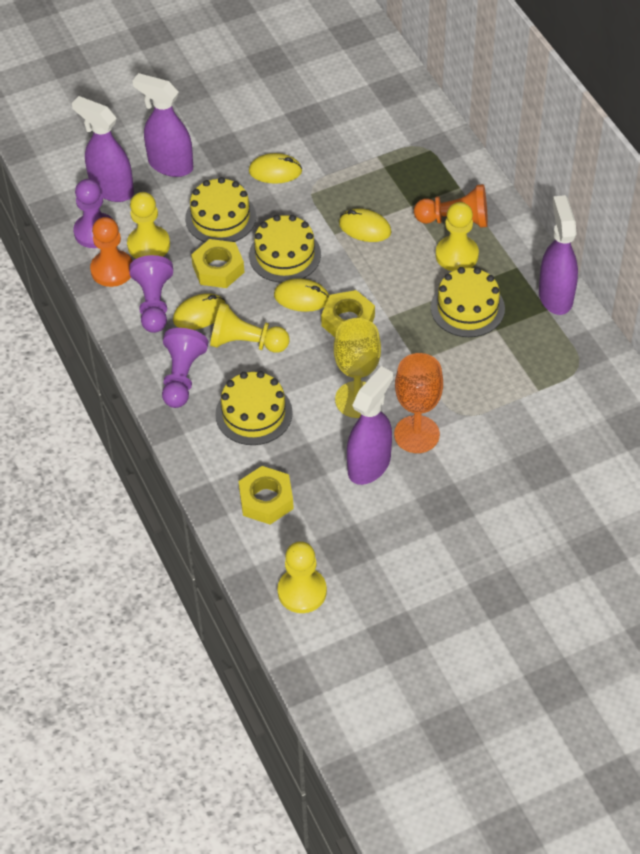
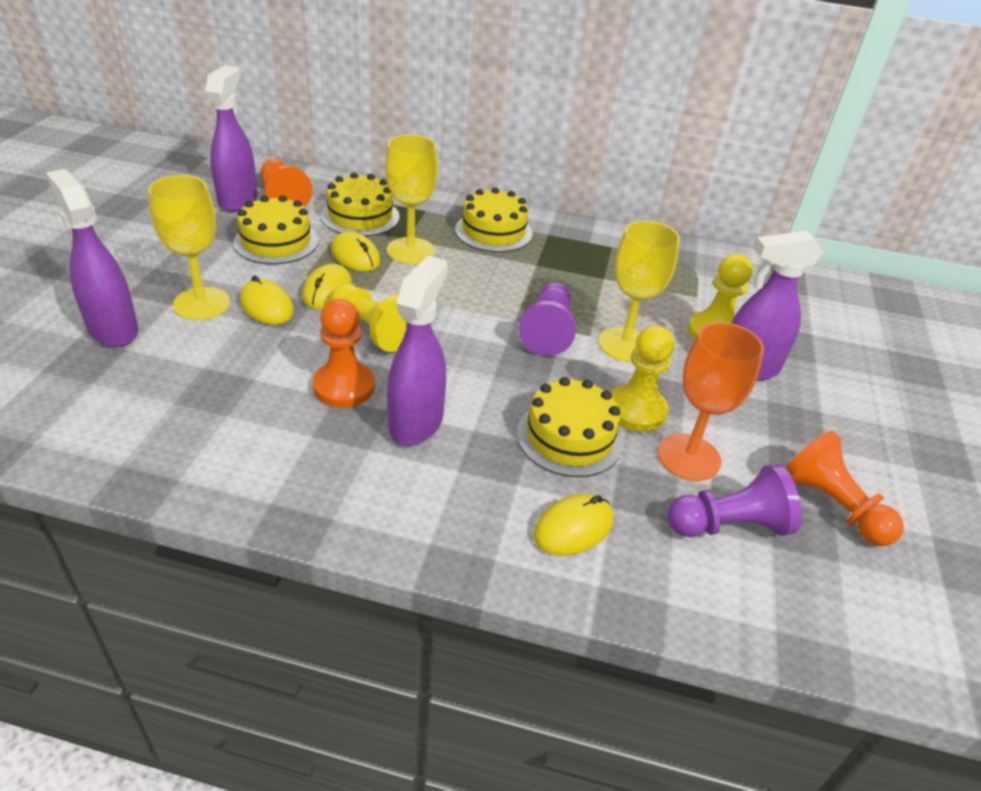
orange pawn: [90,217,133,287] [414,184,488,228] = 2 -> [261,159,313,207] [312,299,375,408] [786,431,904,546] = 3
purple pawn: [73,179,113,248] [129,255,173,333] [162,328,208,408] = 3 -> [518,282,576,356] [667,464,802,537] = 2
yellow goblet: [334,318,381,418] = 1 -> [148,175,230,320] [385,134,438,264] [598,221,680,362] = 3
yellow nut: [191,239,244,288] [239,466,294,524] [321,290,375,337] = 3 -> none = 0
yellow pawn: [127,192,170,259] [210,303,290,353] [277,541,327,613] [436,202,479,271] = 4 -> [331,284,407,352] [611,325,675,432] [688,254,753,340] = 3

